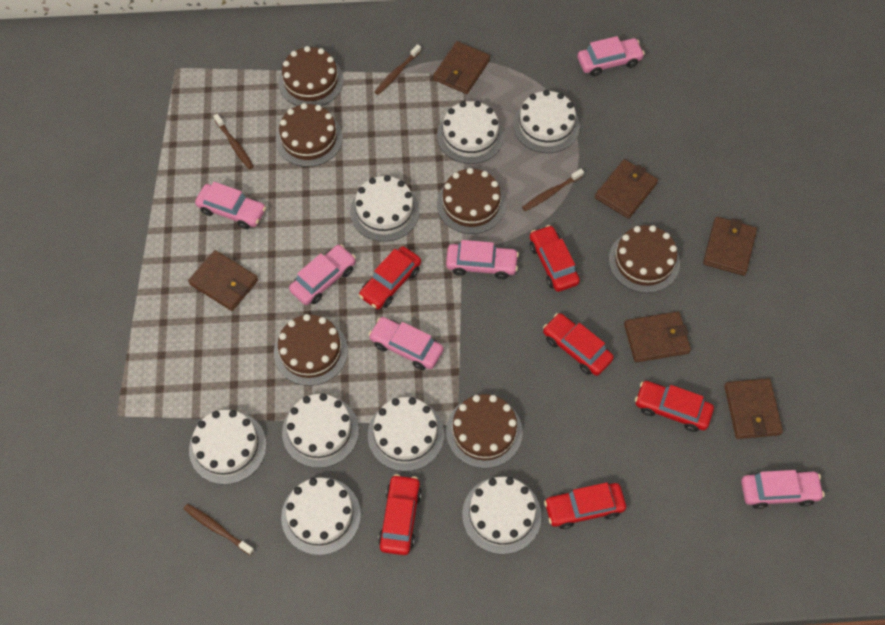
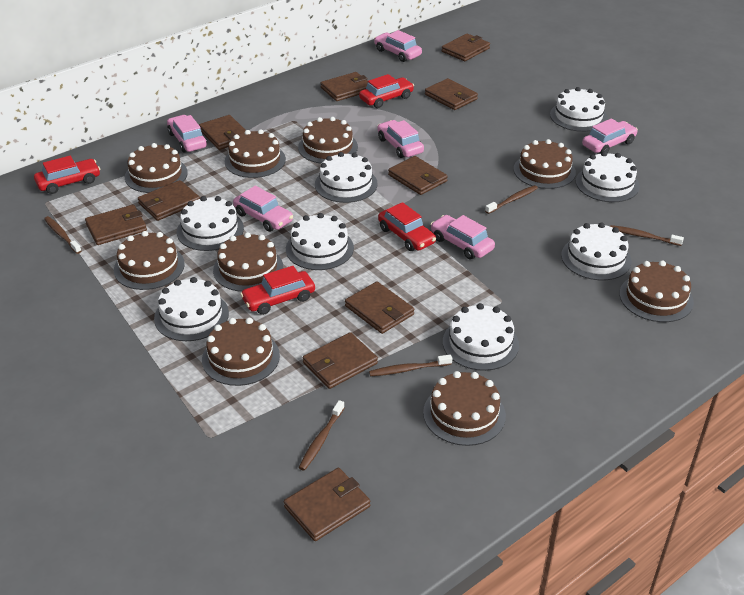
brown cake: [274,314,348,386] [276,103,343,167] [278,46,344,106] [437,168,506,234] [446,394,523,469] [609,225,680,293] = 6 -> [114,231,185,290] [125,143,188,193] [202,318,280,386] [213,232,283,292] [225,129,286,178] [298,117,358,164] [423,371,506,446] [514,139,576,189] [619,260,694,322] = 9
brown toothbrush: [184,504,254,555] [213,114,254,169] [375,44,421,95] [522,169,584,211] = 4 -> [44,216,81,254] [299,400,345,471] [369,354,452,376] [485,185,538,214] [610,225,684,246] = 5
brown wallet: [188,250,258,311] [433,41,490,94] [595,159,658,219] [624,311,691,363] [703,217,757,276] [724,378,783,439] = 6 -> [85,205,147,245] [138,180,200,221] [199,115,246,150] [284,468,370,541] [303,332,378,389] [320,72,368,101] [345,281,414,334] [388,156,448,195] [425,78,478,110] [442,33,490,61] = 10
red car: [359,246,421,309] [378,474,422,555] [530,225,580,292] [543,313,614,376] [544,483,626,529] [635,381,714,432] = 6 -> [34,156,100,194] [240,266,315,315] [359,74,414,108] [378,202,436,251] = 4

